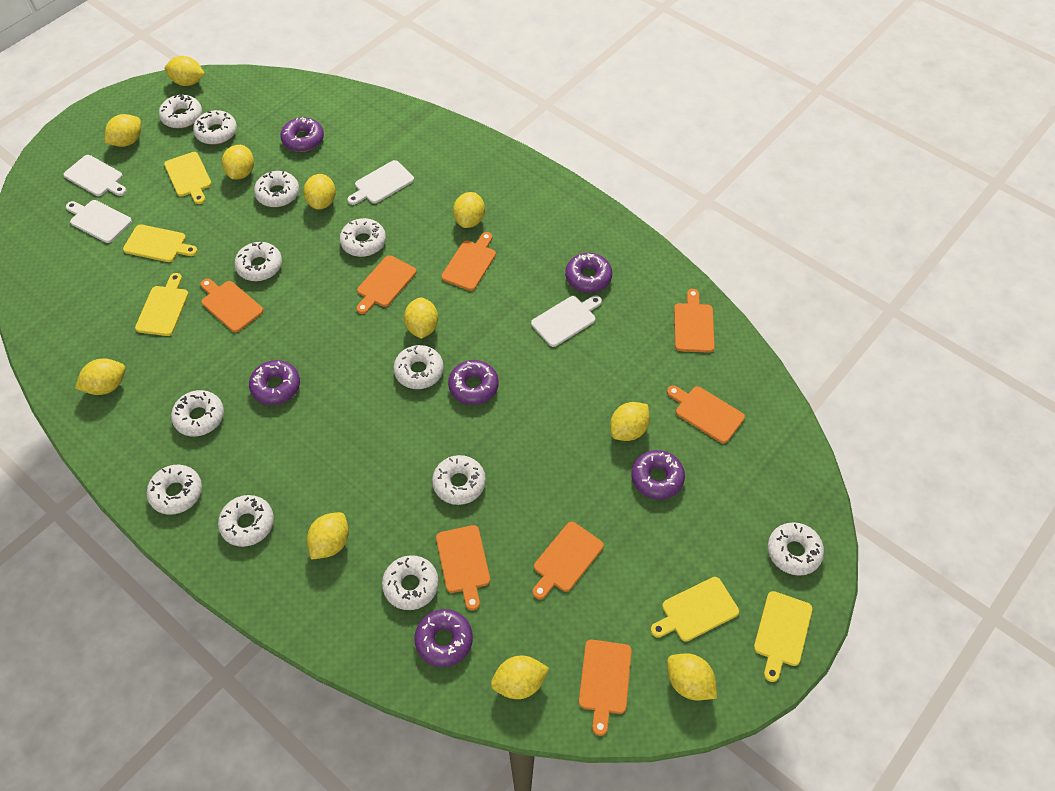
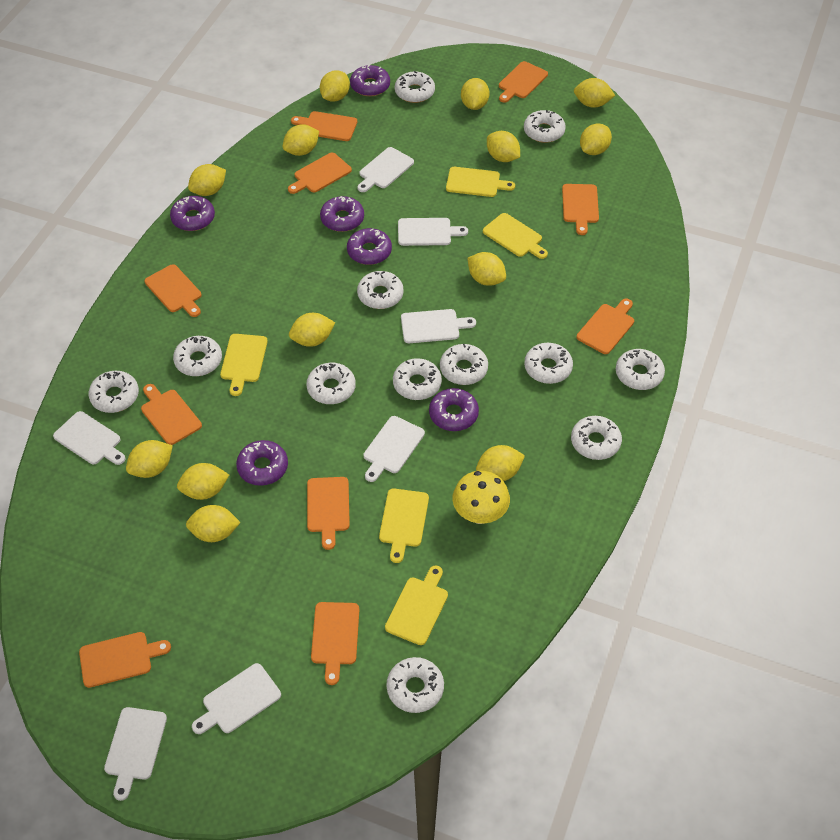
orange cutting board: [200,278,263,332] [356,255,416,314] [436,525,490,610] [441,232,496,291] [533,522,604,599] [579,640,632,736] [667,385,745,443] [674,289,715,353] = 8 -> [79,632,171,688] [141,384,202,445] [145,264,202,317] [288,153,352,194] [291,111,357,141] [307,477,350,550] [311,602,359,685] [499,61,548,103] [562,184,599,235] [577,299,634,354] = 10
white cutting board: [63,155,127,196] [66,200,132,243] [347,160,414,205] [531,295,602,347] = 4 -> [53,411,126,465] [104,707,167,801] [192,663,281,734] [358,147,414,192] [364,416,425,482] [398,218,468,246] [401,309,476,343] = 7
yellow lemon: [75,359,125,395] [105,114,141,147] [165,56,205,86] [222,145,254,179] [303,174,336,210] [307,512,349,560] [404,297,438,339] [453,192,485,228] [491,656,549,699] [610,402,650,441] [667,653,717,701] = 11 -> [126,440,173,478] [177,463,229,500] [186,505,241,542] [188,164,226,196] [283,124,319,156] [289,313,335,347] [320,70,350,102] [461,78,489,110] [468,252,506,286] [476,445,525,481] [487,131,520,162] [574,78,615,108] [580,123,612,155] = 13
yellow mushroom: none = 0 -> [452,471,510,524] = 1

